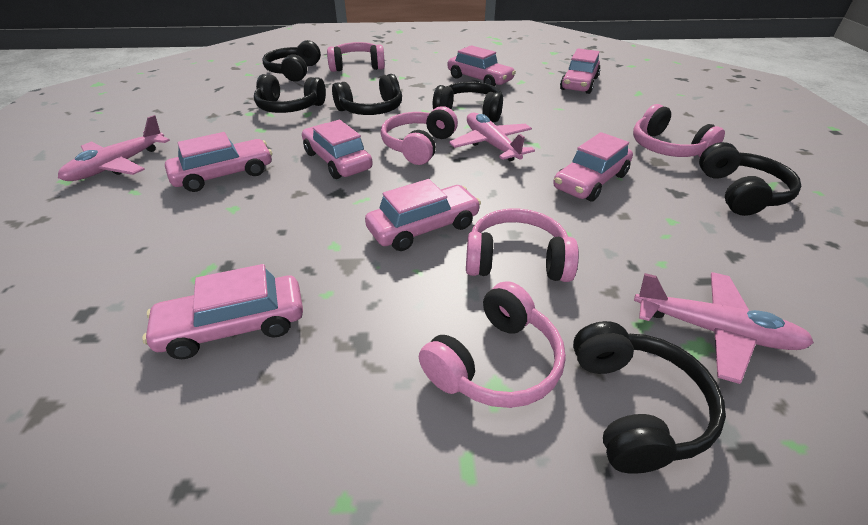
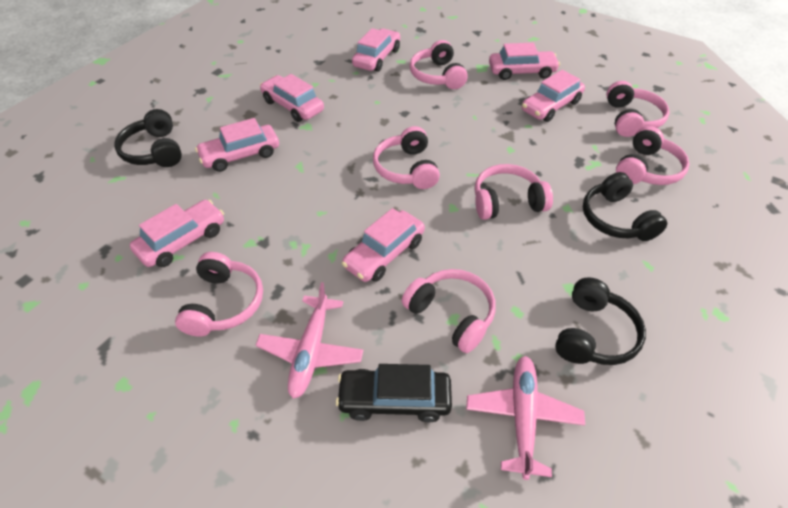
black car: none = 0 -> [336,364,452,423] = 1
black headphones: [254,74,326,113] [263,40,321,82] [332,74,402,115] [433,82,503,122] [573,321,726,474] [699,142,801,216] = 6 -> [114,109,182,167] [555,277,646,365] [583,172,667,241] = 3
pink headphones: [327,42,385,72] [381,106,458,165] [419,281,566,408] [466,208,579,282] [633,104,725,157] = 5 -> [175,252,263,336] [373,126,440,189] [402,269,496,353] [410,40,468,89] [475,164,553,220] [606,81,670,137] [616,126,689,185] = 7
pink plane: [58,115,170,181] [449,113,535,161] [634,272,814,384] = 3 -> [256,282,364,399] [466,356,585,480] = 2

